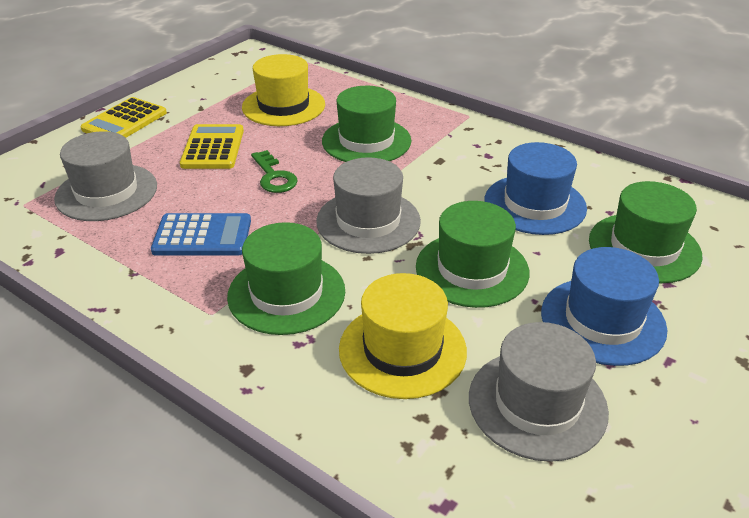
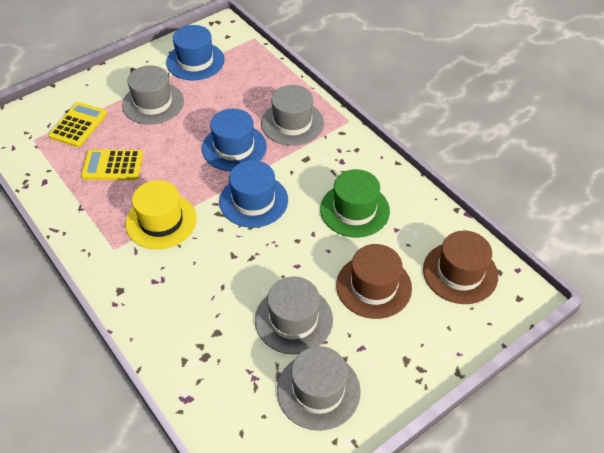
blue calculator: [151,213,251,256] = 1 -> none = 0
blue hat: [484,142,587,235] [541,247,667,366] = 2 -> [166,25,225,80] [202,109,267,171] [219,160,288,228] = 3
brown hat: none = 0 -> [336,244,412,319] [423,231,498,304] = 2
green hat: [227,222,345,335] [322,86,411,162] [416,201,529,308] [589,181,703,283] = 4 -> [320,169,390,238] = 1
green key: [251,150,298,193] = 1 -> none = 0
grey hat: [54,131,157,221] [316,157,421,254] [469,322,609,462] = 3 -> [122,65,184,125] [255,276,333,354] [261,85,324,146] [277,346,361,431] = 4
yellow hat: [242,54,325,126] [339,273,467,399] = 2 -> [125,180,197,249] = 1

